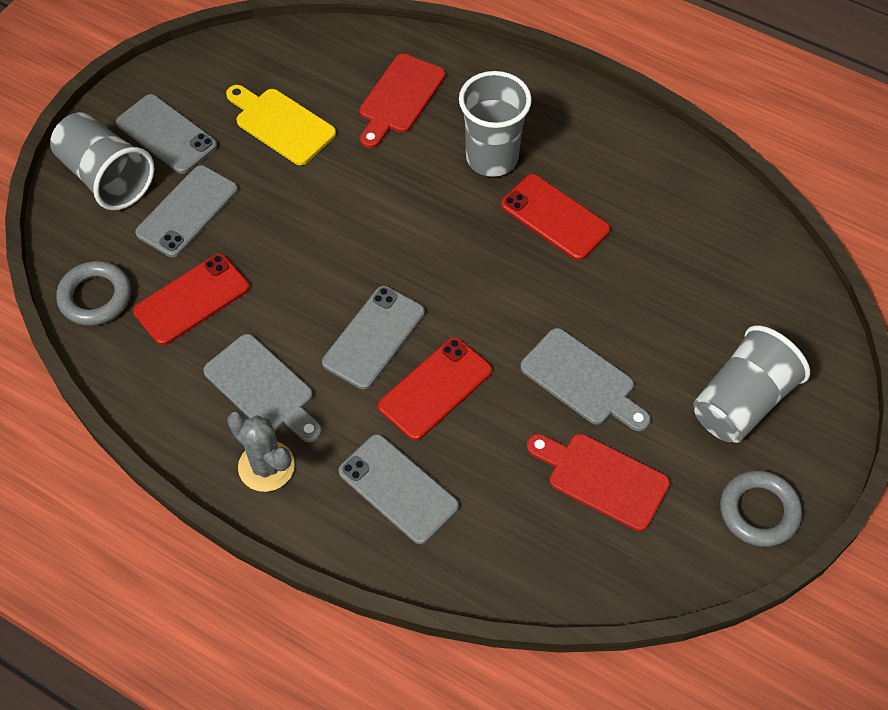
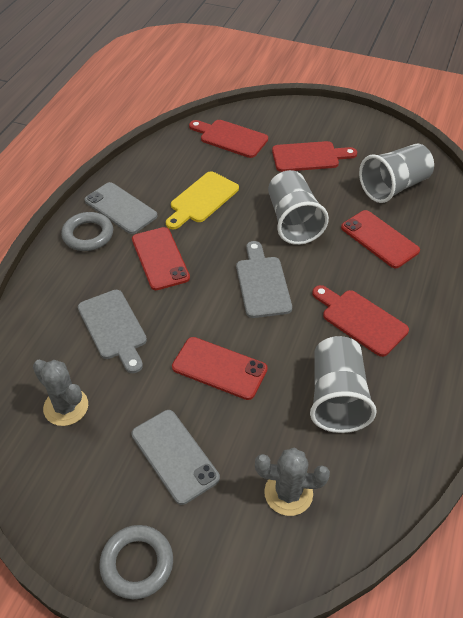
grey cactus: [227,411,295,492] = 1 -> [33,360,88,426] [255,448,330,516] = 2
grey phone: [116,94,217,174] [135,165,238,257] [322,286,425,389] [338,434,459,544] = 4 -> [85,182,158,234] [132,410,220,505] = 2
red cutting board: [360,54,445,148] [527,434,670,531] = 2 -> [189,120,268,158] [272,141,357,172] [312,285,409,357] = 3

